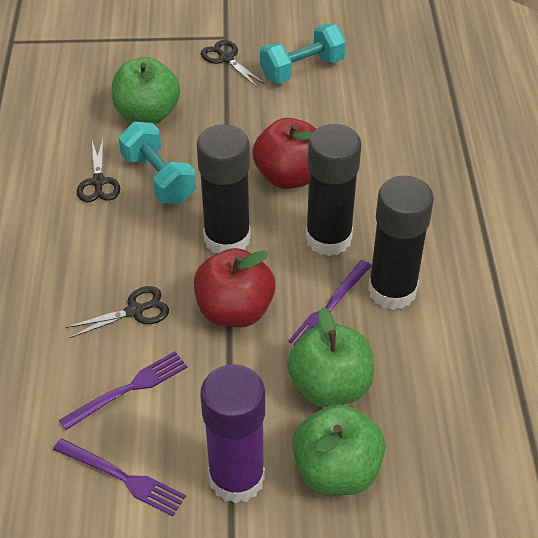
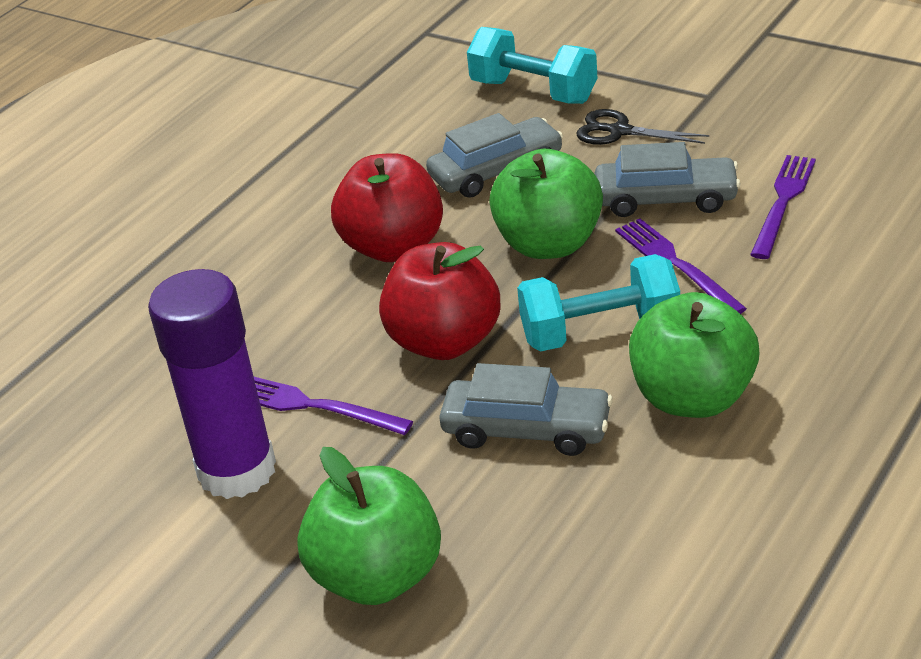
black glue stick: [197,124,251,253] [305,124,362,256] [368,176,434,310] = 3 -> none = 0
black scissors: [65,286,169,338] [77,138,120,202] [201,40,265,87] = 3 -> [576,109,709,145] = 1
grey car: none = 0 -> [426,113,563,198] [439,363,613,456] [594,142,741,217] = 3

